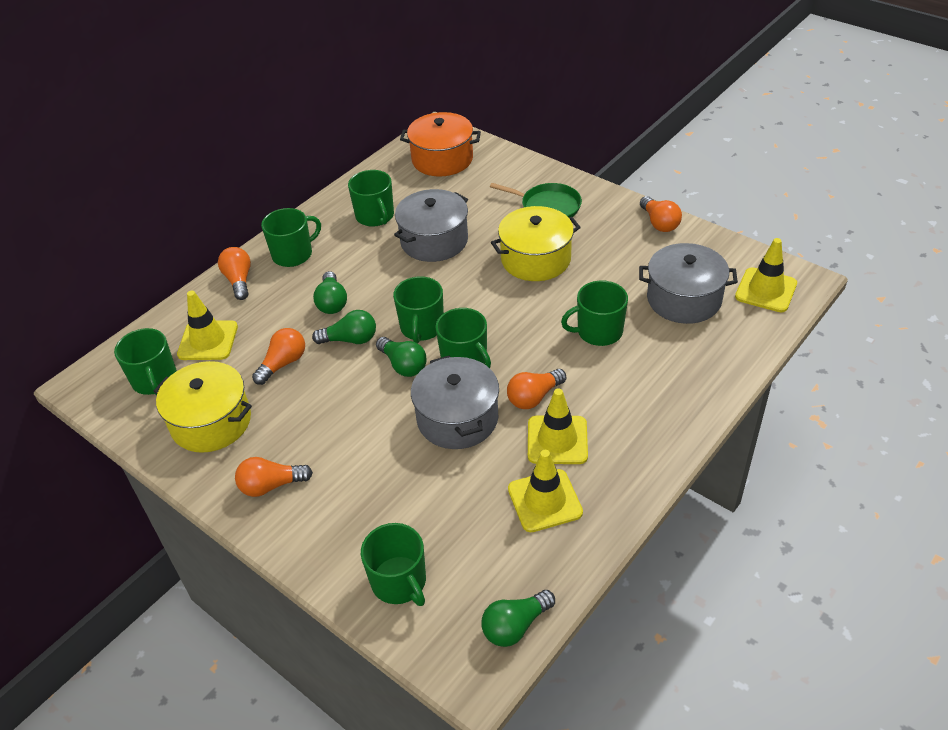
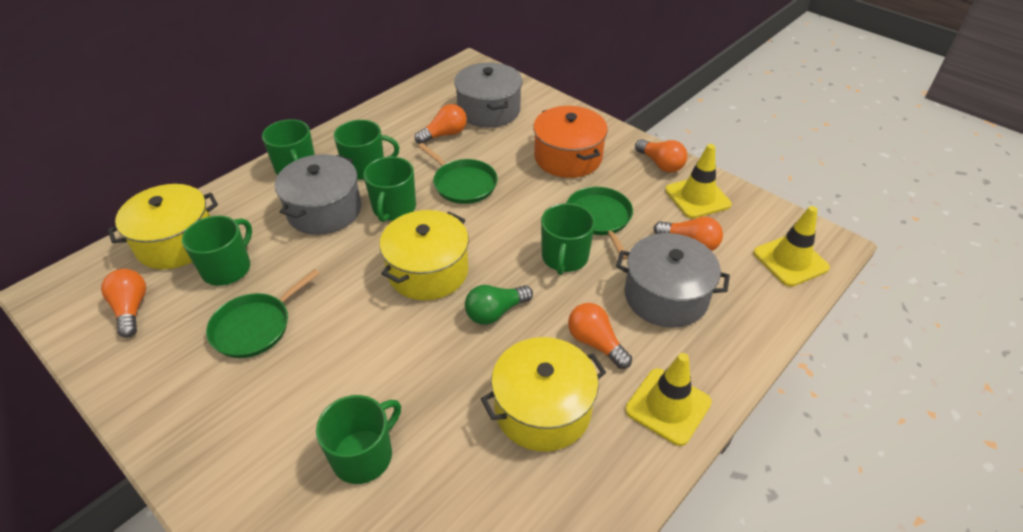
green light bulb: [312,310,376,344] [313,271,347,314] [376,337,427,377] [481,590,555,647] = 4 -> [465,285,533,325] = 1
green mug: [114,328,177,395] [261,208,321,267] [348,170,394,227] [361,523,426,606] [393,276,444,343] [436,308,491,368] [561,280,628,346] = 7 -> [182,216,252,286] [262,119,315,175] [316,395,401,484] [334,120,399,180] [364,157,416,222] [541,203,595,275] = 6
green pan: [490,183,582,218] = 1 -> [206,269,320,358] [418,143,498,204] [566,187,633,260] = 3
yellow pot: [154,361,252,453] [491,206,581,281] = 2 -> [108,184,218,269] [379,210,469,300] [481,337,606,452] = 3
yellow traffic cone: [177,291,238,360] [508,450,583,533] [528,388,588,464] [735,238,797,312] = 4 -> [625,353,712,446] [665,144,732,219] [753,206,830,287] = 3

